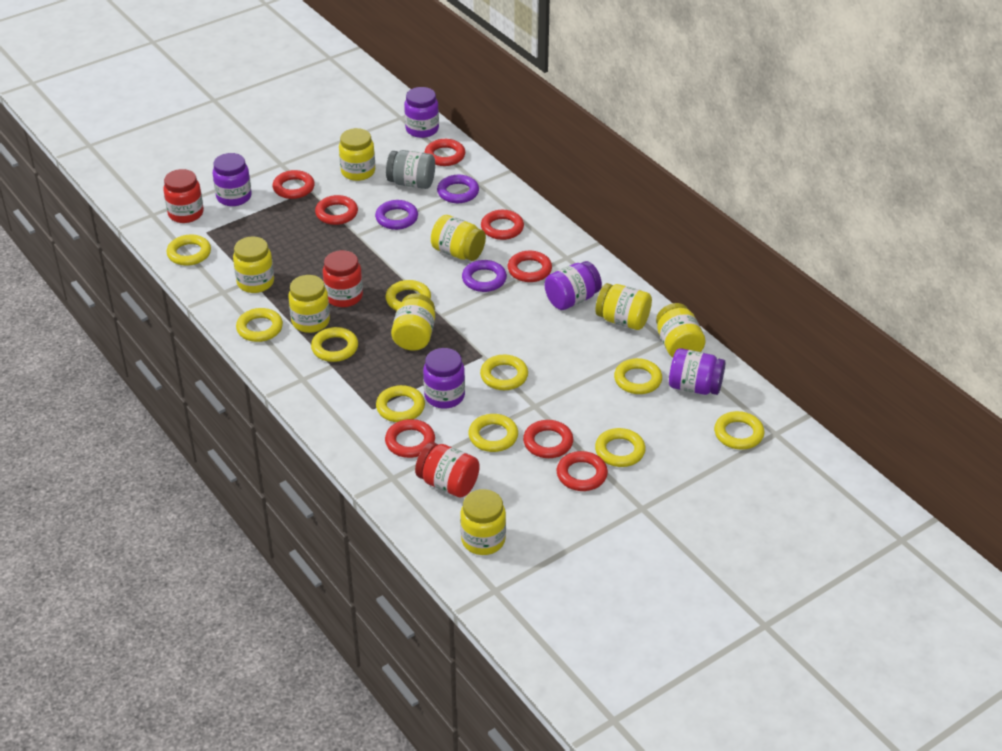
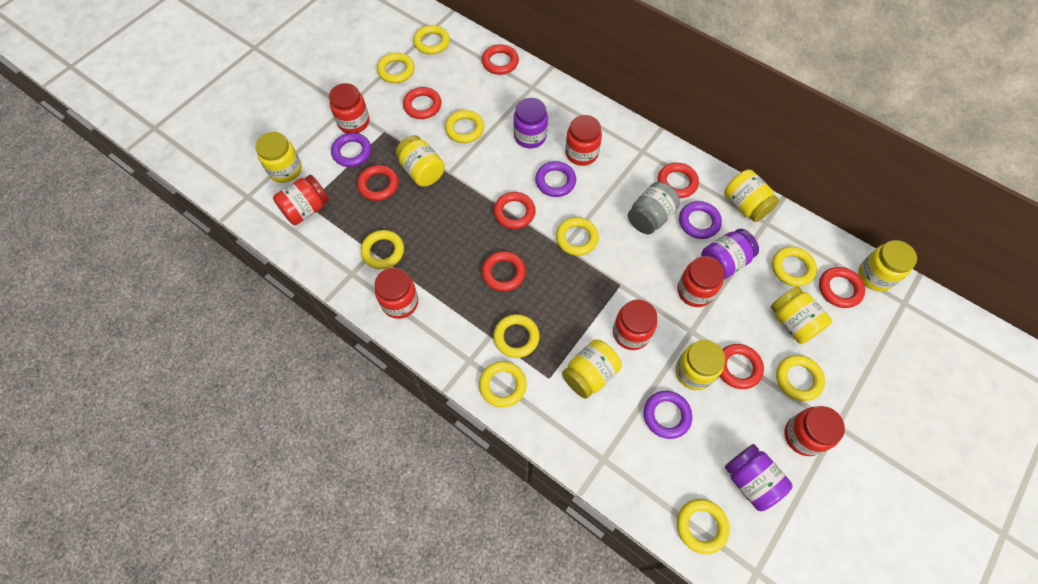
purple jar: [213,153,252,206] [404,87,439,138] [423,348,465,408] [545,261,602,310] [669,348,725,395] = 5 -> [513,98,548,148] [701,229,759,279] [725,444,793,511] = 3
purple ring: [375,200,418,230] [437,175,479,203] [462,260,507,292] = 3 -> [331,133,371,167] [535,161,576,197] [643,391,692,439] [679,201,722,239] = 4
red jar: [163,169,204,223] [323,250,363,307] [415,442,480,498] = 3 -> [273,175,329,225] [329,83,369,133] [375,268,418,319] [565,115,602,166] [613,299,657,350] [677,256,725,307] [784,406,845,456] = 7
yellow jar: [233,236,274,293] [288,275,330,333] [339,128,375,181] [391,293,435,351] [431,215,486,261] [460,489,506,555] [595,283,652,330] [656,303,706,358] = 8 -> [255,132,302,183] [396,135,445,187] [562,339,622,399] [675,340,725,390] [724,169,779,222] [771,286,832,344] [858,240,917,291] = 7

